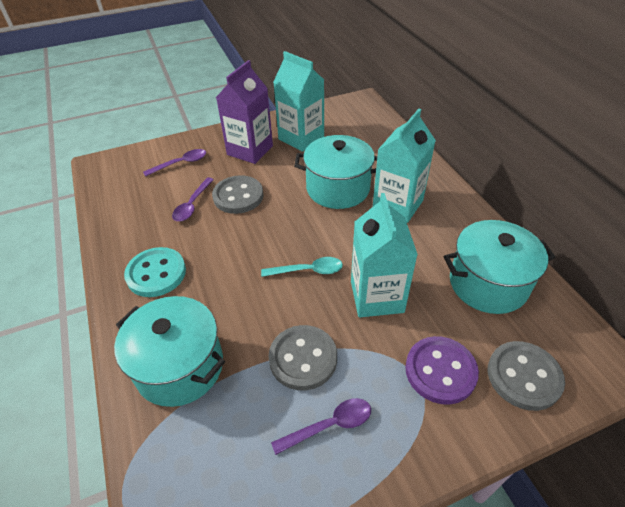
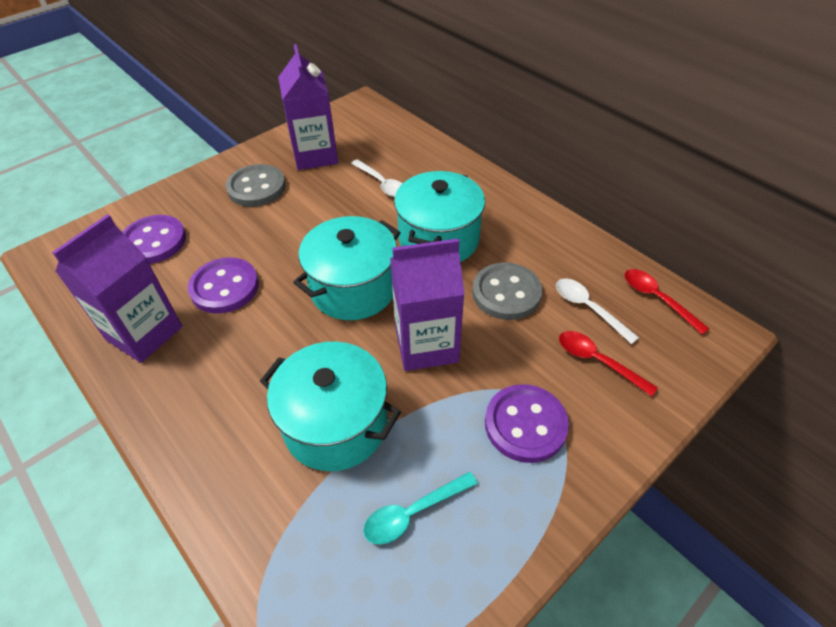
grey button: [212,175,264,214] [269,325,337,391] [488,341,565,411] = 3 -> [226,164,286,207] [472,262,542,320] = 2
purple button: [405,336,479,405] = 1 -> [123,215,186,264] [188,257,259,314] [485,384,569,463] = 3
purple carton: [216,60,273,164] = 1 -> [52,214,182,363] [278,44,338,170] [390,238,465,371] = 3
purple spoon: [143,149,206,177] [172,177,214,221] [271,398,371,455] = 3 -> none = 0
red spoon: none = 0 -> [559,331,658,396] [625,269,710,335] = 2
turquoise button: [124,247,186,297] = 1 -> none = 0
turquoise carton: [273,51,324,152] [351,193,418,317] [373,109,436,223] = 3 -> none = 0
white spoon: none = 0 -> [351,159,402,197] [556,278,639,344] = 2

